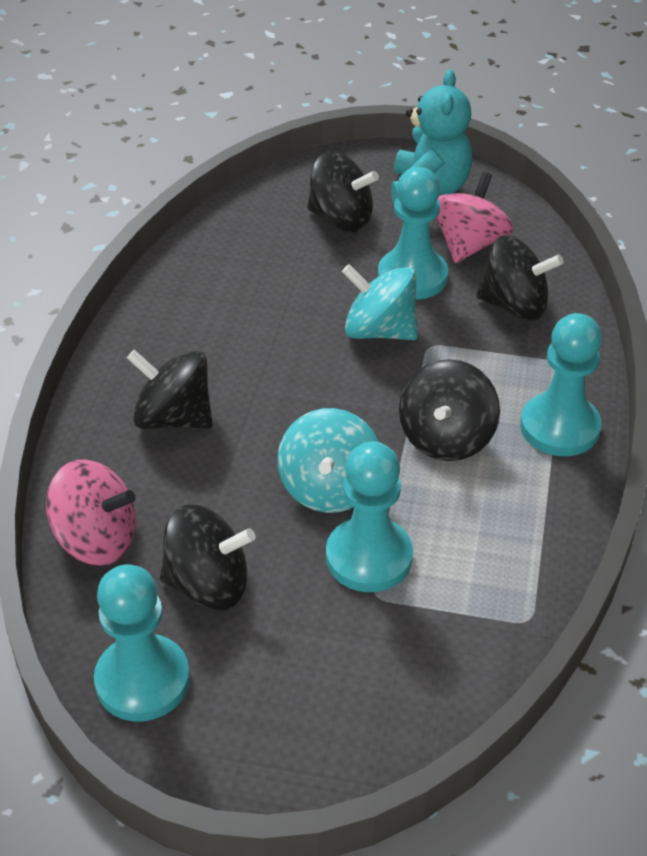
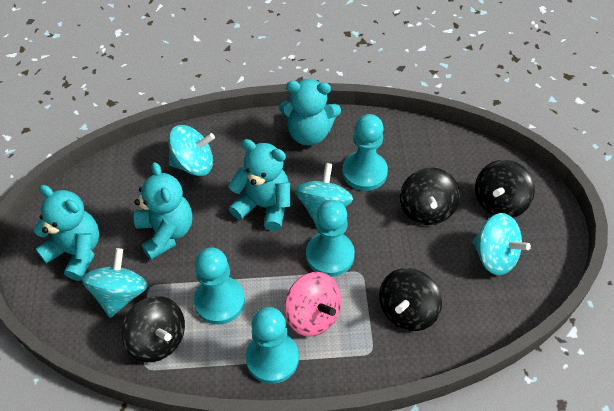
black spinning top: [127,350,212,429] [160,505,256,610] [307,152,379,232] [399,359,500,461] [476,235,564,321] = 5 -> [121,296,185,362] [379,268,442,331] [400,167,460,225] [475,160,535,218] = 4
pink spinning top: [46,459,136,566] [436,172,513,263] = 2 -> [285,272,341,337] = 1
turquoise spinning top: [277,408,379,513] [342,264,418,340] = 2 -> [82,248,148,318] [168,125,215,176] [295,163,353,223] [472,213,531,275] = 4
turquoise teddy bear: [391,69,472,204] = 1 -> [34,185,100,281] [134,162,192,260] [228,139,291,231] [279,79,341,146] = 4

